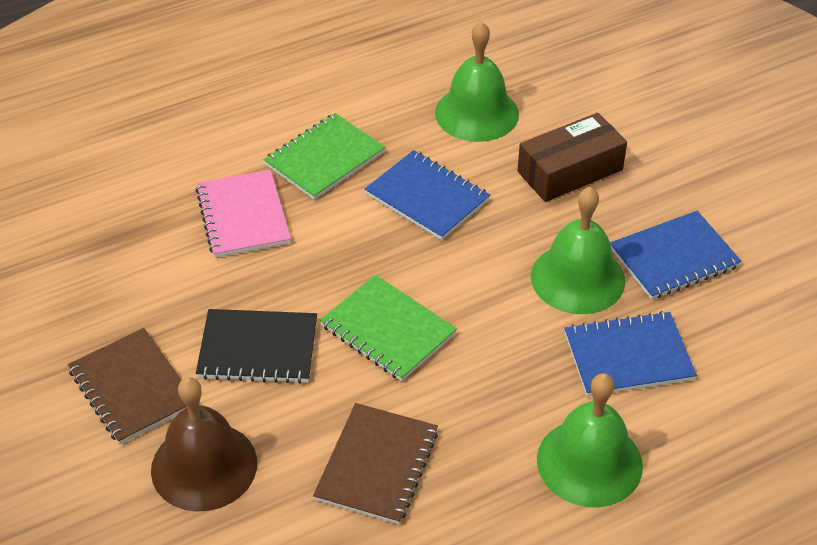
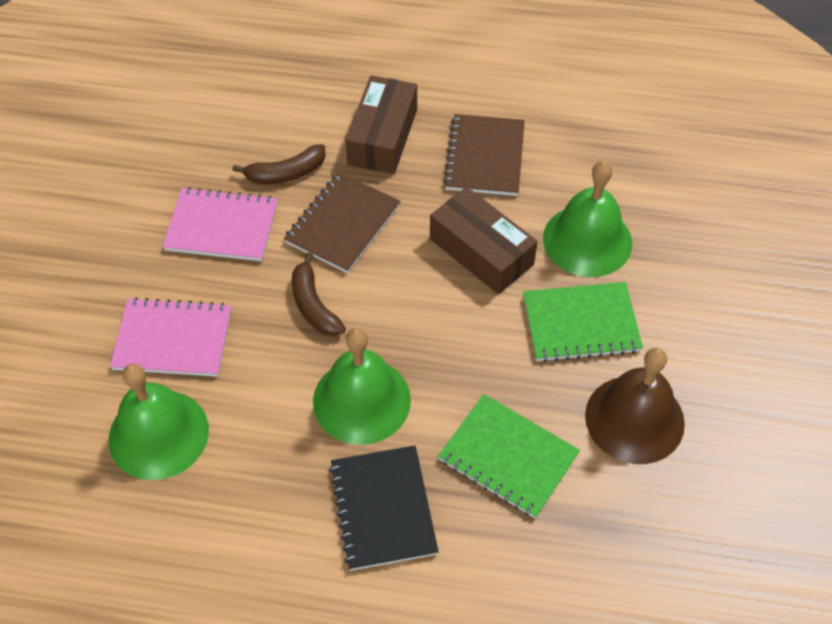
blue notebook: [365,150,490,240] [564,311,697,396] [610,211,742,300] = 3 -> none = 0
brown banana: none = 0 -> [233,144,326,184] [292,252,346,336] = 2
brown box: [518,113,627,202] = 1 -> [345,76,417,174] [430,187,538,294] = 2
pink notebook: [196,170,291,258] = 1 -> [110,297,231,377] [162,187,278,261] = 2

